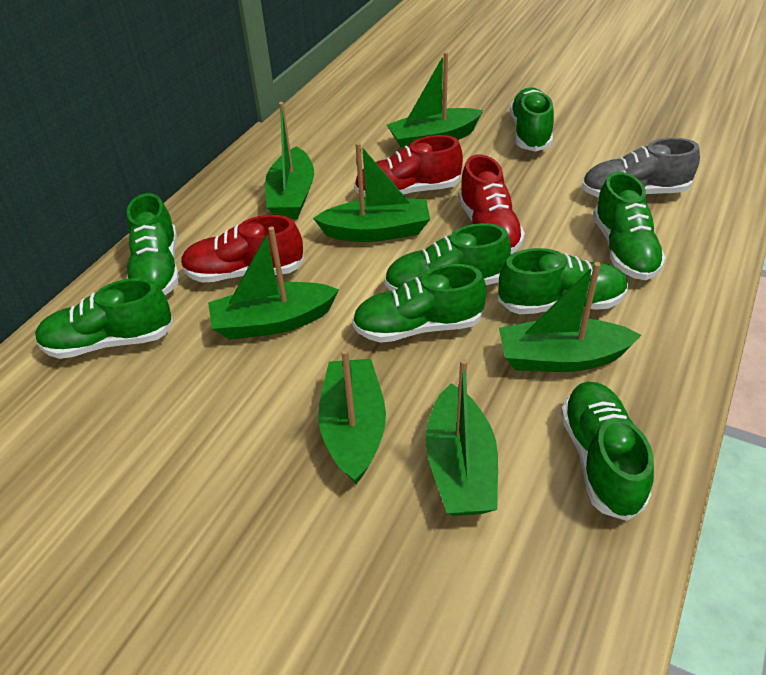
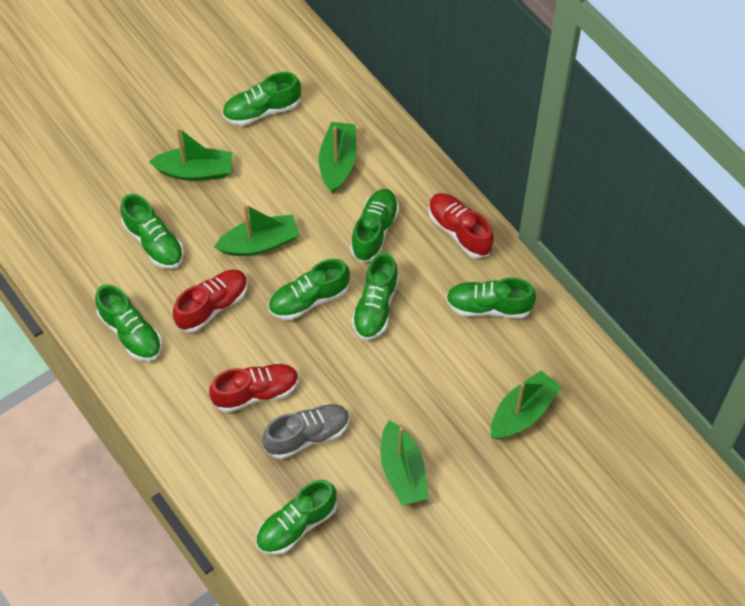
green boat: [208,226,339,340] [265,102,314,219] [313,142,430,242] [318,349,386,484] [387,52,483,149] [426,359,498,516] [499,262,641,372] = 7 -> [149,127,232,181] [214,204,300,256] [319,122,356,193] [380,420,429,506] [491,370,561,439] = 5

